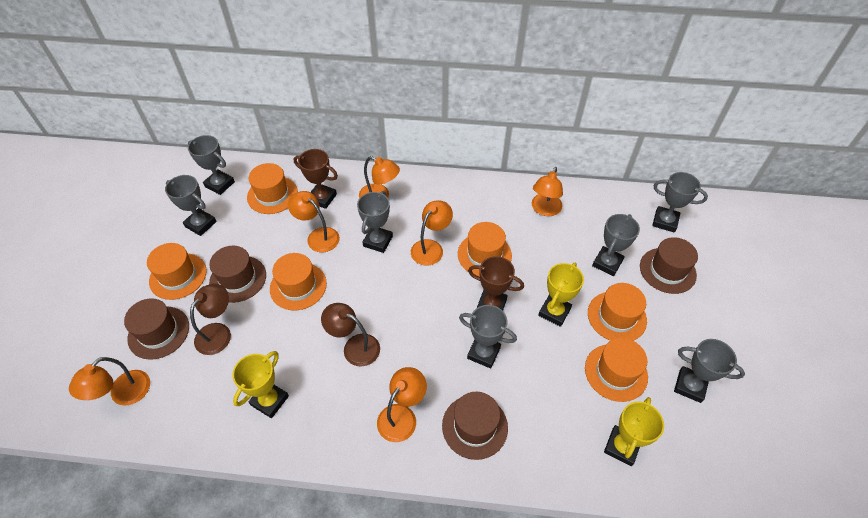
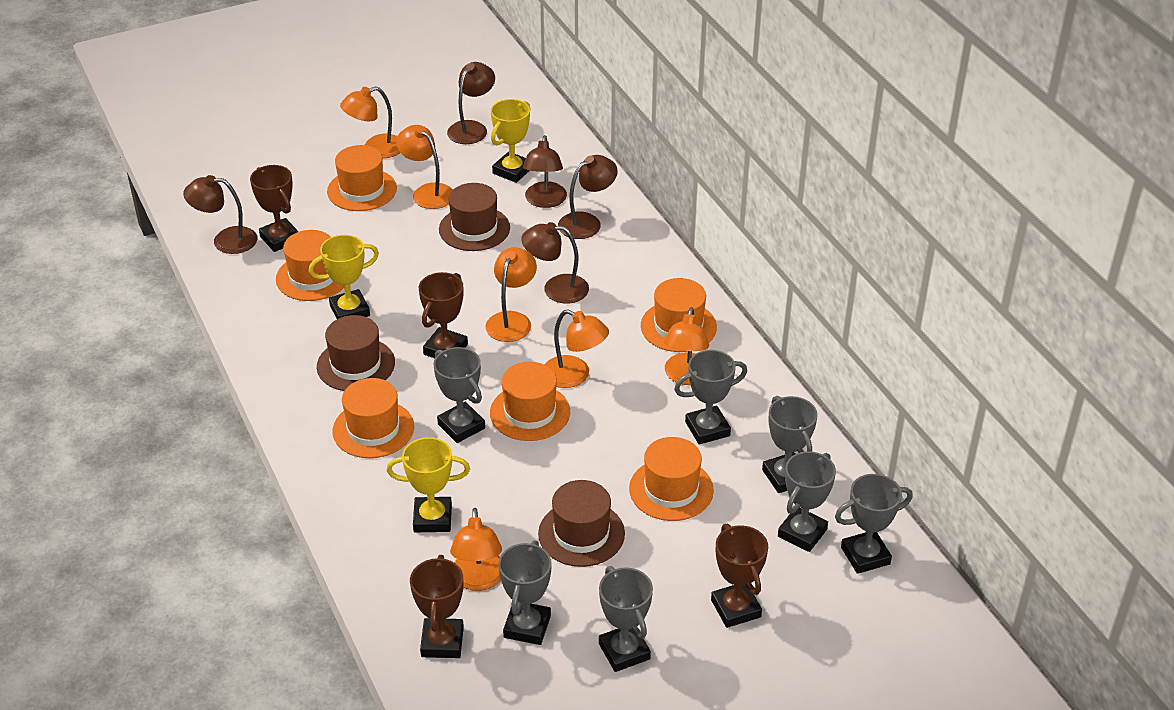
brown hat: [124,298,189,360] [209,246,266,303] [442,392,508,460] [640,237,698,294] = 4 -> [317,315,395,391] [439,183,510,251] [538,480,625,567] = 3
brown lamp: [190,283,231,355] [321,303,380,366] = 2 -> [183,175,258,254] [447,62,495,144] [521,222,589,304] [523,135,567,208] [558,155,618,239] = 5
brown trophy: [293,149,338,209] [468,256,524,311] = 2 -> [250,165,299,252] [410,555,464,658] [419,272,468,358] [711,524,768,628] = 4

